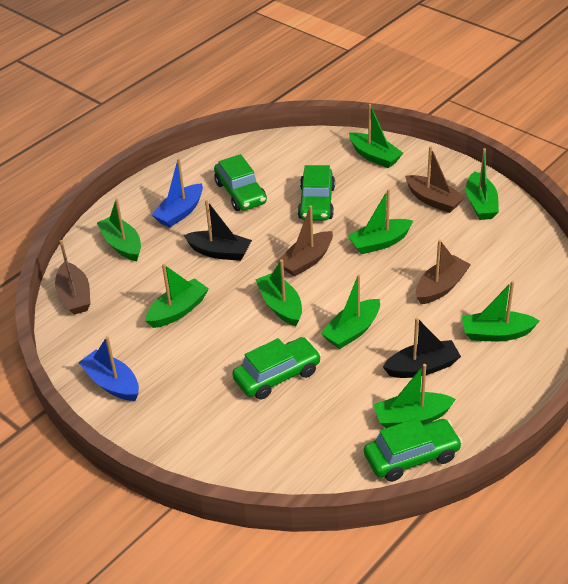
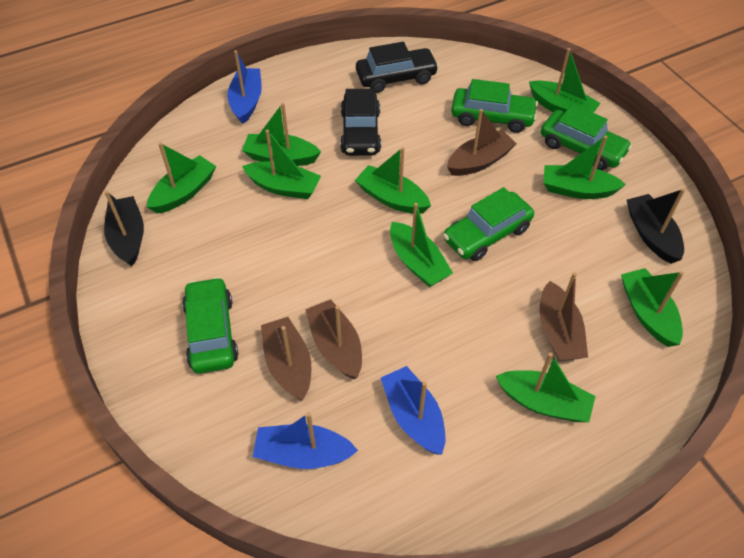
black car: none = 0 -> [340,89,381,156] [356,42,439,93] = 2
blue boat: [78,336,139,401] [151,158,203,228] = 2 -> [227,50,262,124] [253,412,358,469] [381,366,445,455] = 3

